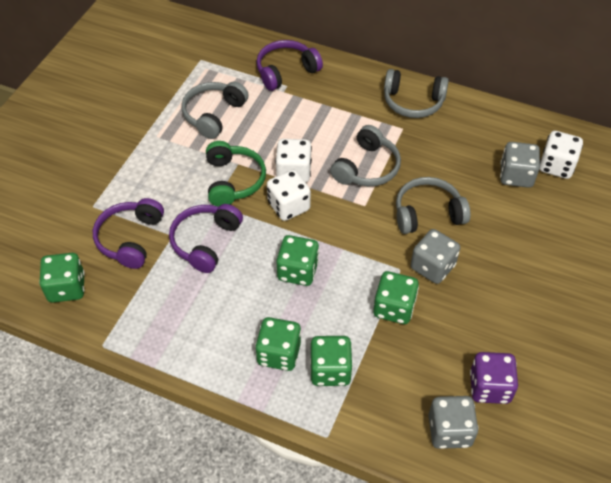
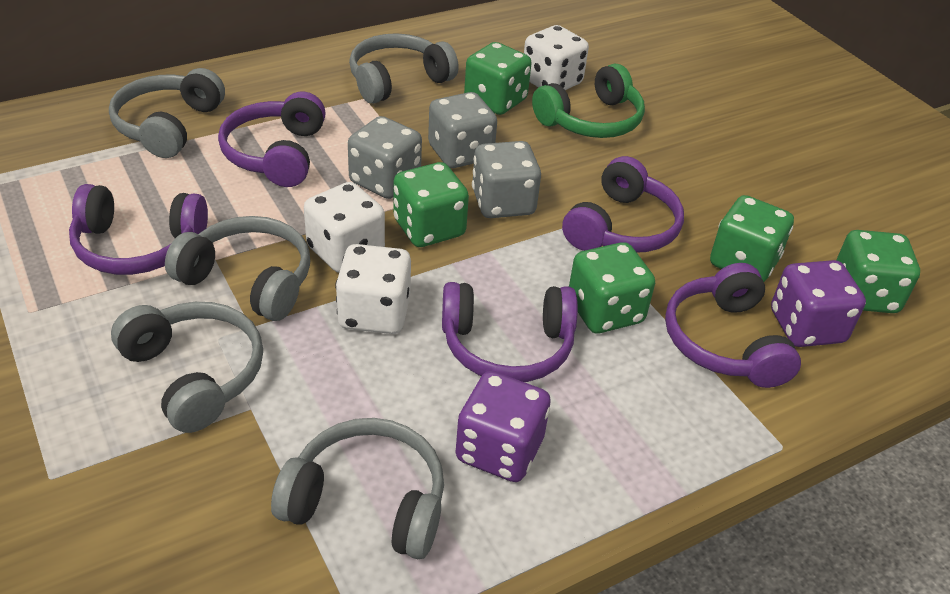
grey headphones: [181,82,249,139] [330,125,401,186] [384,69,449,118] [396,177,471,234] = 4 -> [109,68,225,158] [111,302,263,433] [165,216,310,321] [271,418,444,559] [349,33,458,104] = 5
purple dice: [470,352,518,404] = 1 -> [455,371,551,482] [771,260,866,347] = 2
purple headphones: [93,198,164,269] [169,204,243,273] [256,40,323,91] = 3 -> [69,184,208,275] [218,92,326,187] [442,282,578,382] [562,156,684,253] [665,263,801,388] = 5

